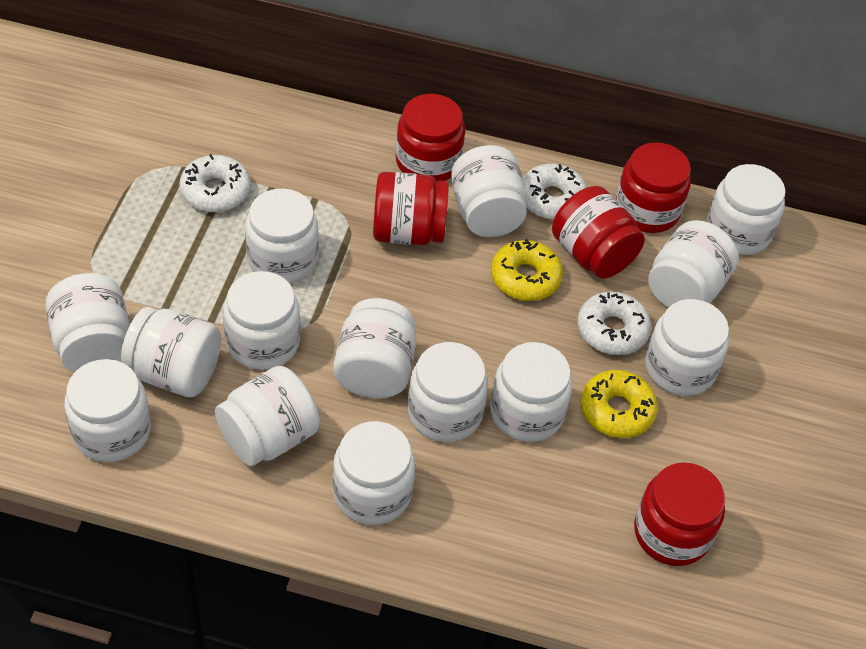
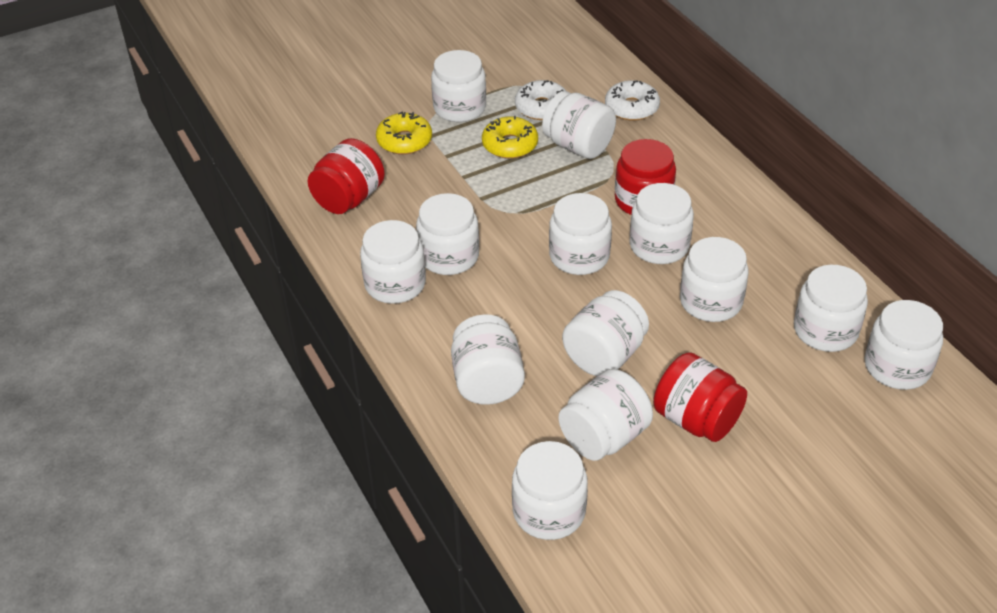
red jar: [373,172,449,245] [396,94,465,182] [552,186,645,279] [616,142,691,233] [634,462,725,566] = 5 -> [307,138,385,214] [615,139,676,215] [653,352,747,442] = 3
white donut: [179,154,250,212] [523,164,587,220] [577,291,651,355] = 3 -> [515,80,566,120] [605,80,660,121] = 2
white jar: [45,273,130,372] [64,359,151,462] [121,307,221,397] [215,366,320,466] [223,271,300,370] [245,188,319,283] [333,298,416,398] [333,421,415,525] [408,342,488,442] [451,145,527,237] [490,342,572,442] [645,299,729,396] [648,220,739,308] [706,164,785,255] = 14 -> [360,220,426,304] [416,193,479,275] [431,50,486,122] [451,314,525,405] [512,441,588,540] [542,91,616,159] [549,193,612,275] [558,369,653,461] [562,290,649,376] [629,183,694,264] [680,237,749,322] [794,265,868,352] [865,300,943,390] = 13

